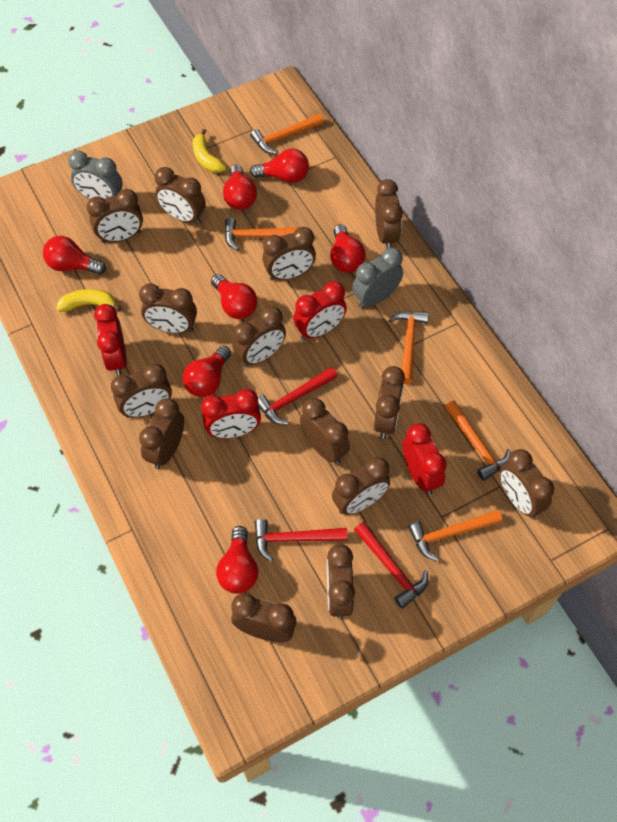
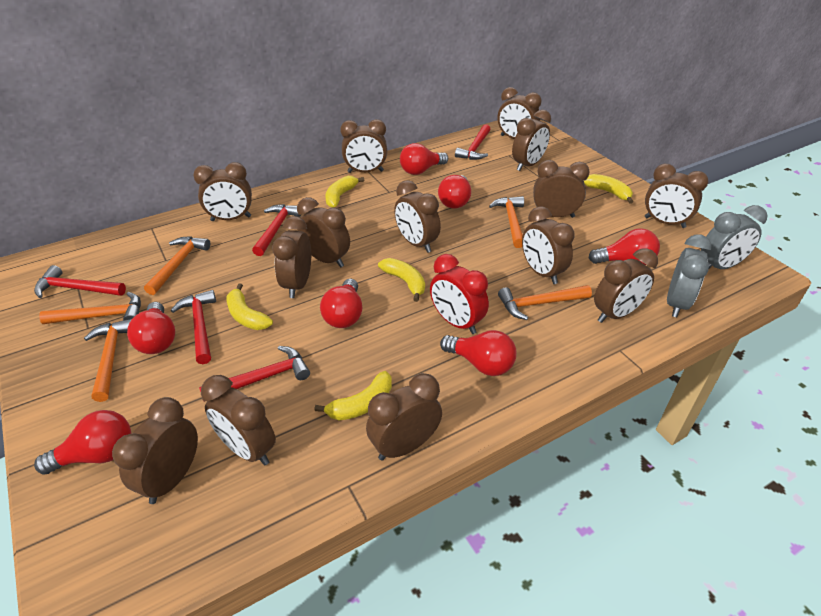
red clock: [94,304,127,376] [201,389,261,438] [293,281,347,340] [403,423,447,495] = 4 -> [430,254,489,334] = 1
red hammer: [255,519,347,562] [258,367,337,424] [354,522,428,609] = 3 -> [34,265,126,298] [171,290,216,364] [199,346,310,402] [252,204,301,256] [455,124,491,160] = 5
yellow banana: [56,289,121,312] [193,129,226,173] = 2 -> [226,283,273,330] [314,371,392,421] [325,176,364,208] [378,258,425,302] [584,174,633,204] = 5

